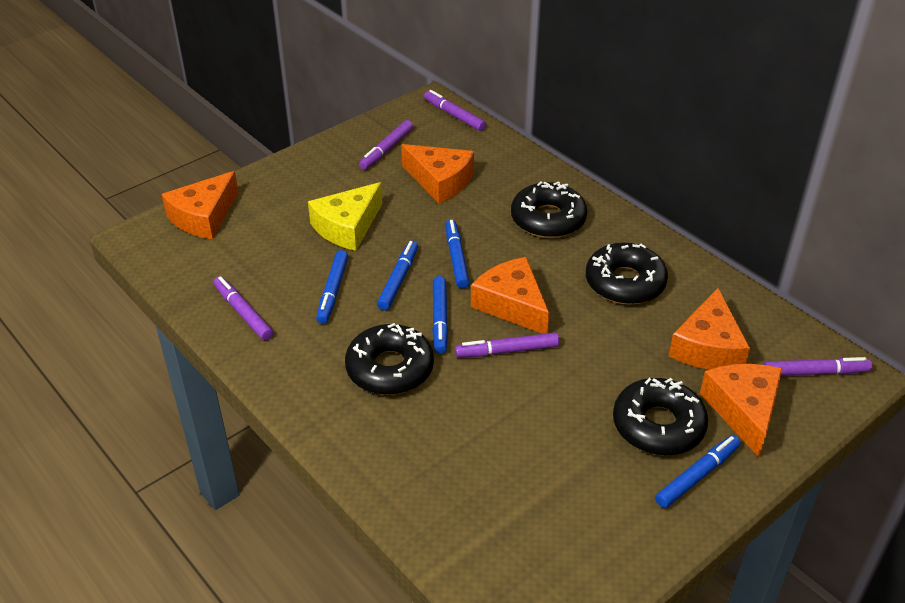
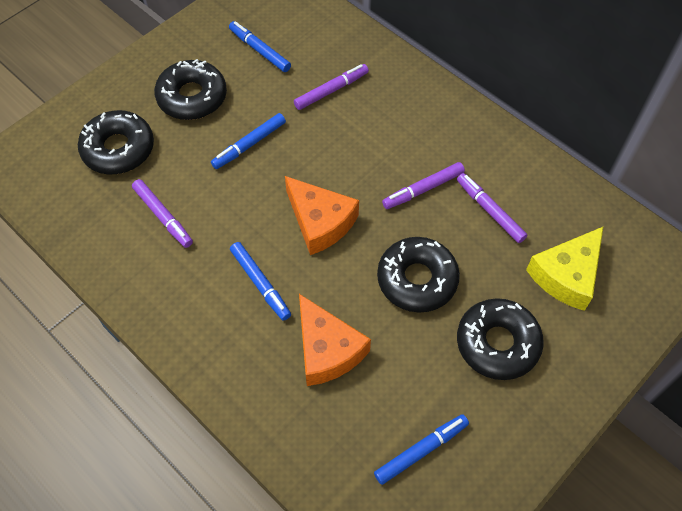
blue marker: [316,250,348,324] [377,241,418,311] [432,276,448,354] [445,219,470,288] [655,435,740,508] = 5 -> [211,113,286,169] [229,21,291,72] [230,242,291,321] [374,414,469,485] = 4
orange cheese: [161,171,239,239] [401,144,474,204] [471,257,550,334] [669,288,750,370] [700,364,782,457] = 5 -> [285,176,359,255] [299,294,371,386] = 2
purple marker: [213,276,273,340] [359,120,413,170] [424,90,486,131] [455,332,560,358] [764,357,872,376] = 5 -> [132,179,193,248] [294,64,369,110] [382,162,465,209] [457,173,527,243] = 4

